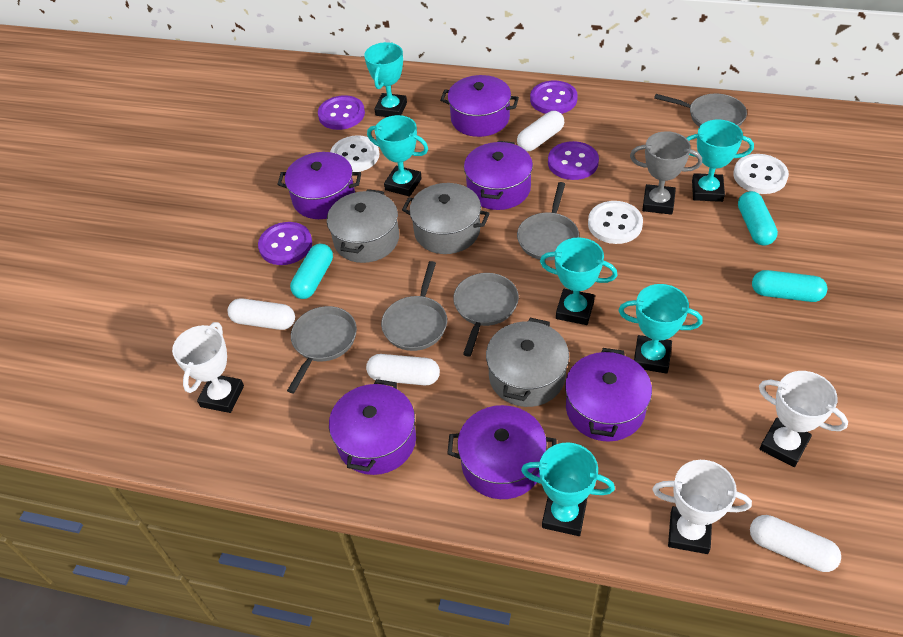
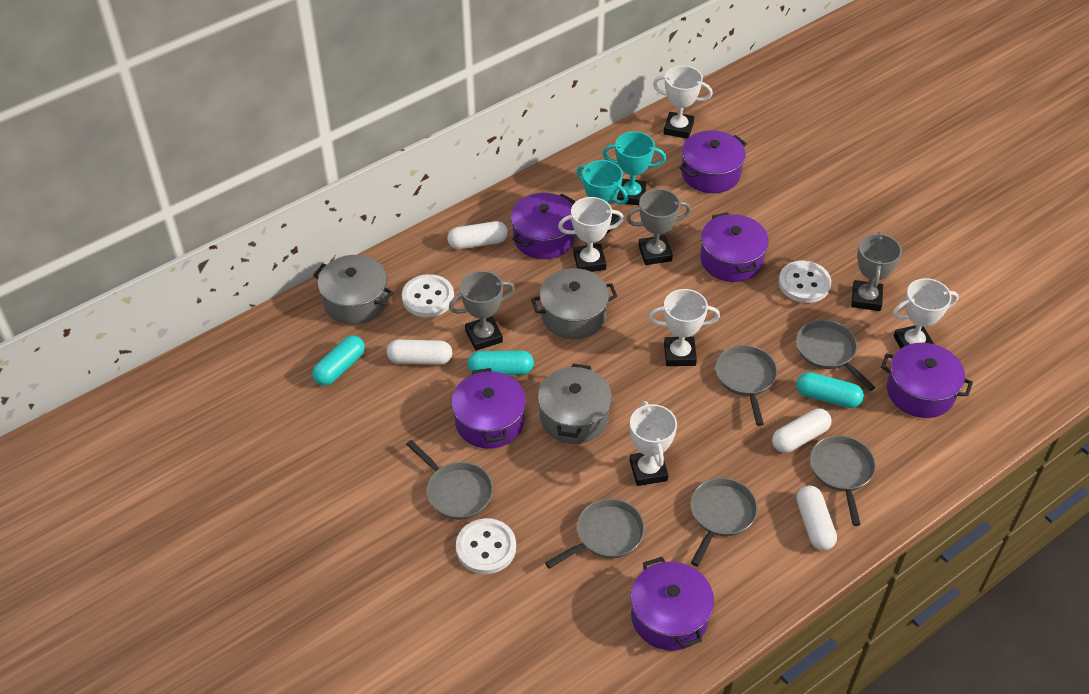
grey pan: [287,306,357,393] [381,261,447,351] [453,273,519,357] [517,182,579,261] [654,93,747,127] = 5 -> [406,440,493,520] [545,499,645,569] [691,478,758,567] [715,345,778,426] [796,320,875,391] [810,435,876,526] = 6
grey trophy: [630,131,702,215] = 1 -> [449,271,515,351] [626,189,691,265] [851,232,902,311] = 3
purple button: [258,222,312,265] [318,95,365,130] [530,80,578,114] [548,141,599,180] = 4 -> none = 0
turquoise trophy: [364,42,407,117] [367,115,428,197] [521,442,615,536] [540,238,617,325] [618,284,703,374] [687,119,754,202] = 6 -> [577,160,628,235] [602,131,666,205] = 2
white trophy: [172,322,244,413] [652,460,752,554] [759,371,848,467] = 3 -> [558,197,624,272] [630,401,677,486] [649,289,720,366] [653,66,713,139] [893,278,959,349] = 5

